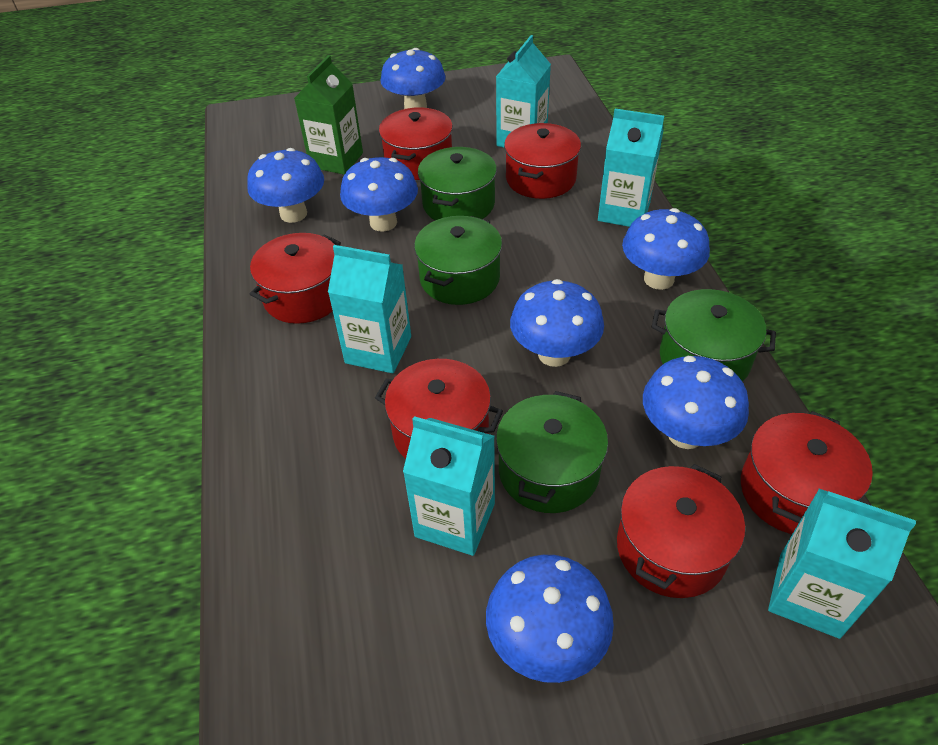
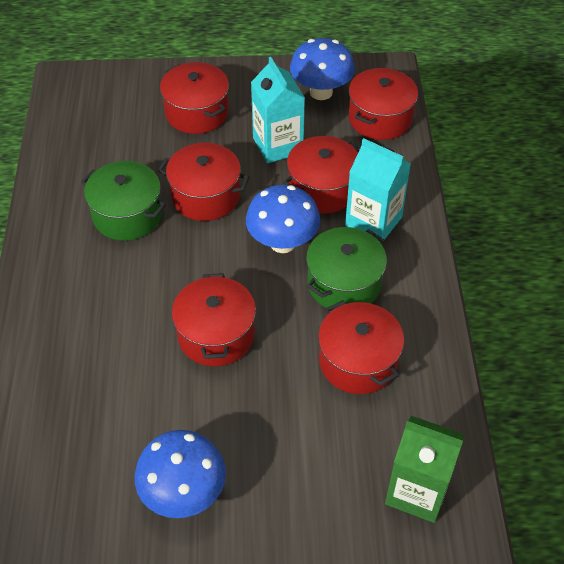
blue mushroom: [247,148,324,223] [340,157,418,232] [380,48,446,109] [486,555,614,683] [510,279,604,367] [622,208,710,290] [643,356,749,449] = 7 -> [135,430,226,518] [246,185,320,253] [290,38,355,100] = 3
green pot: [414,216,502,305] [418,147,497,220] [496,391,608,513] [652,289,776,382] = 4 -> [81,161,166,241] [306,227,387,310] = 2
turquoise carton: [328,245,411,373] [403,416,495,556] [496,35,551,148] [598,109,664,227] [768,489,916,639] = 5 -> [251,57,305,163] [345,138,411,242] = 2

